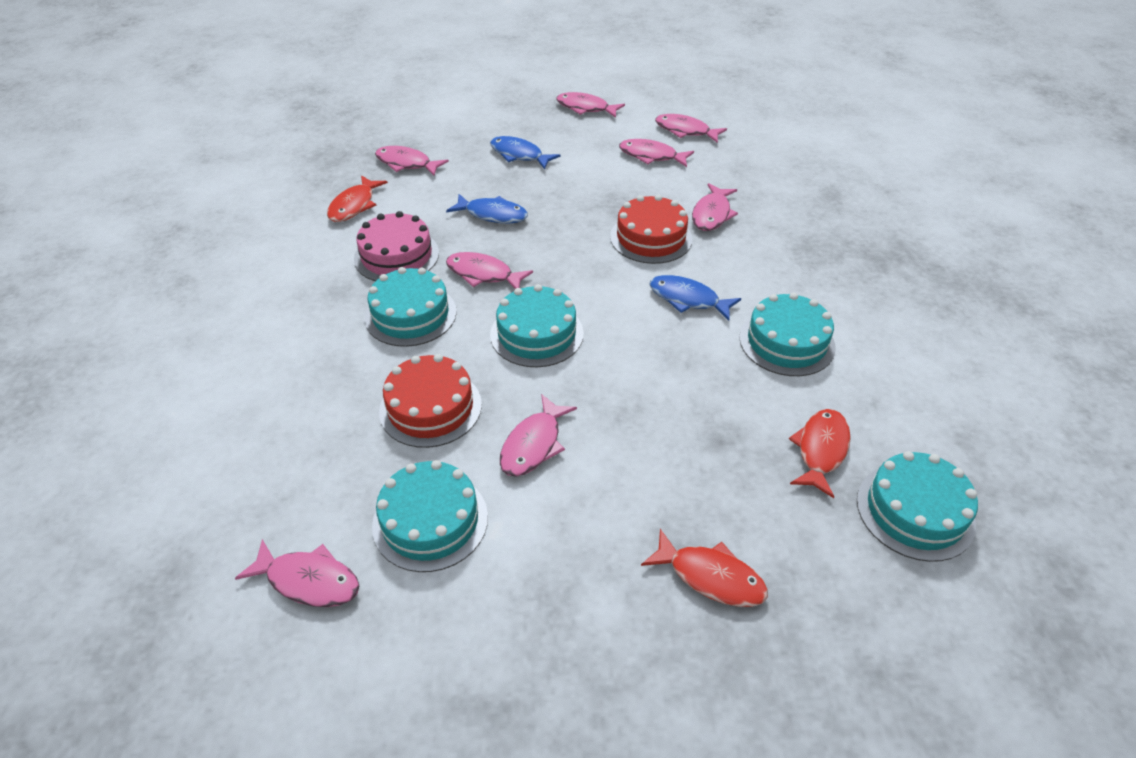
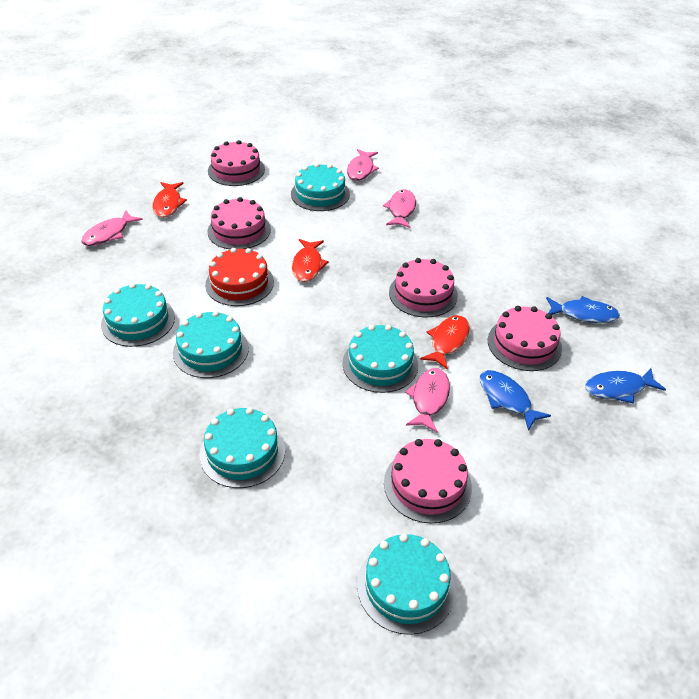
pink cake: [354,211,439,281] = 1 -> [207,197,271,250] [208,140,265,186] [384,439,472,523] [389,258,458,318] [488,306,562,371] = 5
pink fish: [235,539,359,607] [375,146,449,176] [446,252,533,289] [500,394,577,477] [556,92,625,118] [619,139,694,167] [655,114,727,143] [692,183,738,231] = 8 -> [81,210,143,246] [347,149,379,181] [383,189,416,228] [405,368,450,433] = 4
red cake: [379,354,482,448] [610,195,693,264] = 2 -> [205,248,274,306] = 1
turquoise cake: [365,267,457,347] [372,460,488,572] [490,284,584,367] [739,293,835,376] [857,451,978,562] = 5 -> [101,283,175,347] [173,311,249,378] [200,407,285,488] [291,163,350,211] [343,325,418,393] [357,534,455,635] = 6

